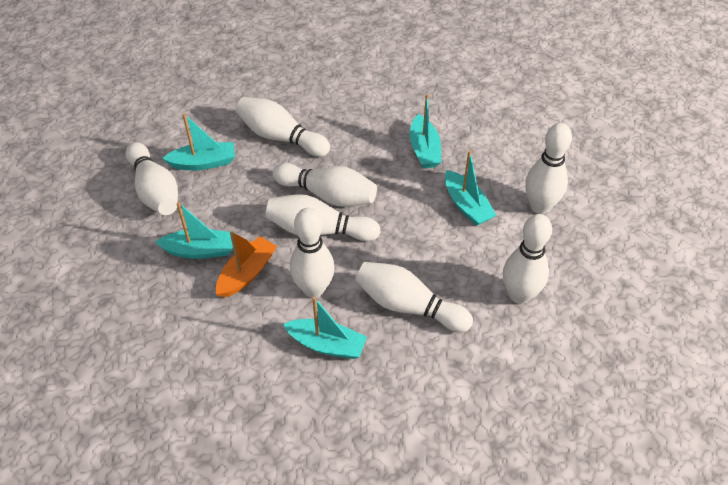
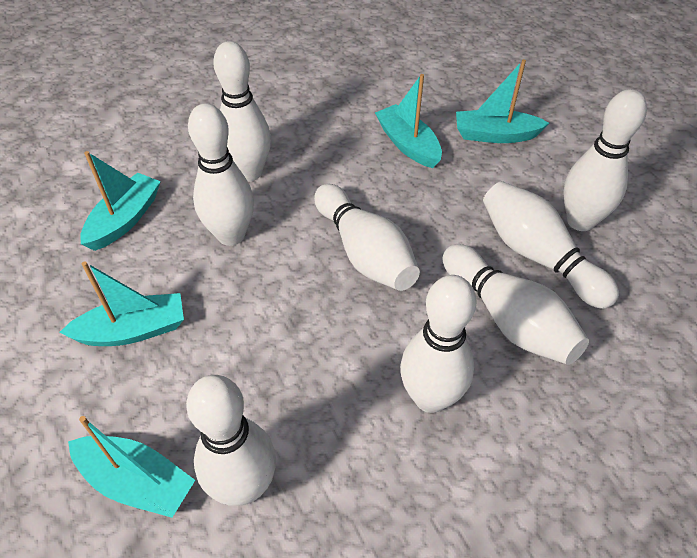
orange boat: [216,232,277,298] = 1 -> none = 0

